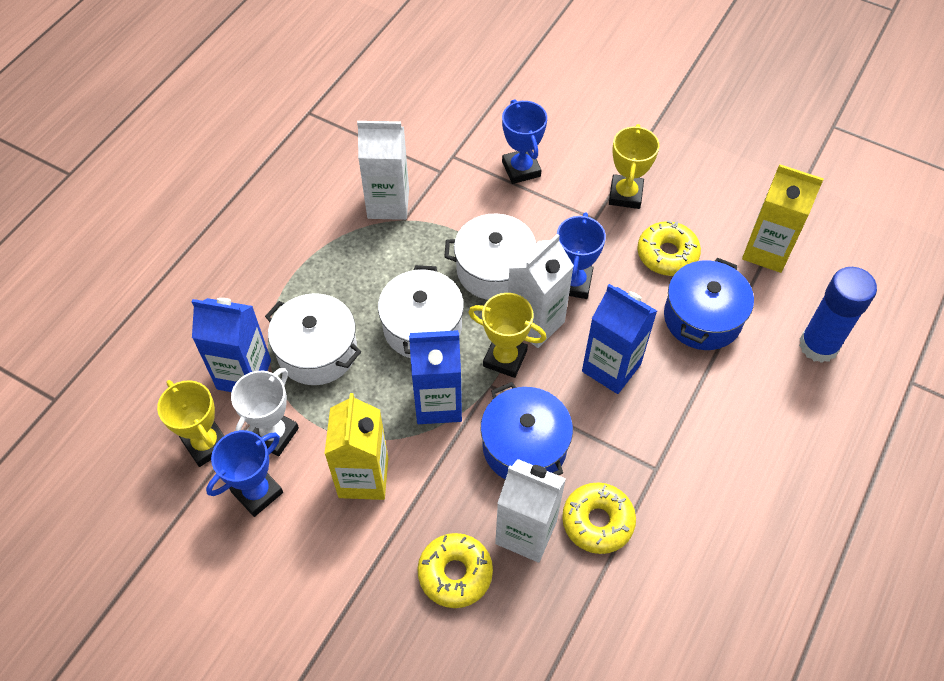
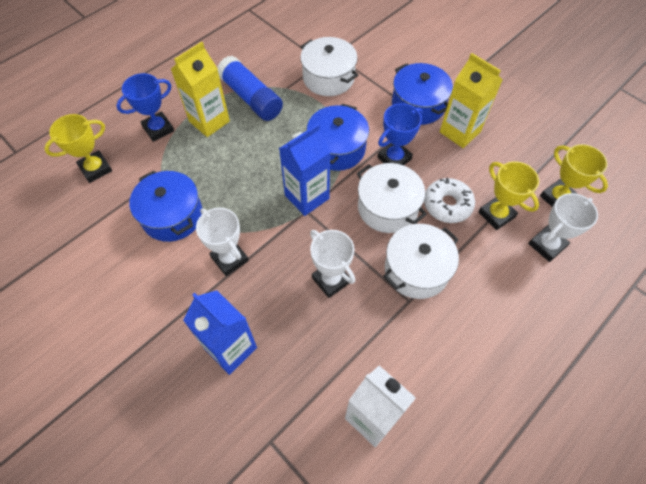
blue carton: [192,298,271,392] [409,330,462,424] [582,284,657,394] = 3 -> [183,290,257,375] [279,124,330,216] = 2
blue pot: [481,382,573,479] [664,258,754,350] = 2 -> [129,171,203,242] [307,104,369,171] [392,63,453,125] = 3
blue trophy: [206,430,283,517] [502,99,547,184] [557,213,606,299] = 3 -> [116,73,174,142] [377,103,423,165] = 2
white carton: [357,121,409,220] [495,459,566,563] [508,234,574,348] = 3 -> [345,366,416,447] = 1
white donut: none = 0 -> [424,178,475,223] = 1
white trophy: [231,367,299,456] = 1 -> [196,208,249,276] [310,230,355,298] [528,193,598,262] = 3
yellow donut: [417,533,493,608] [562,482,636,554] [637,221,701,276] = 3 -> none = 0

